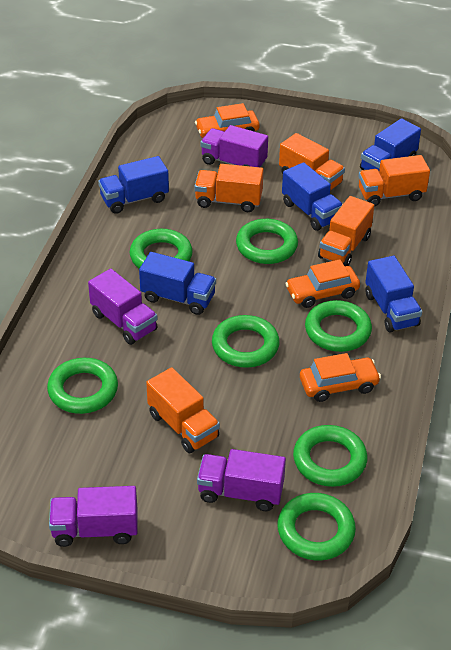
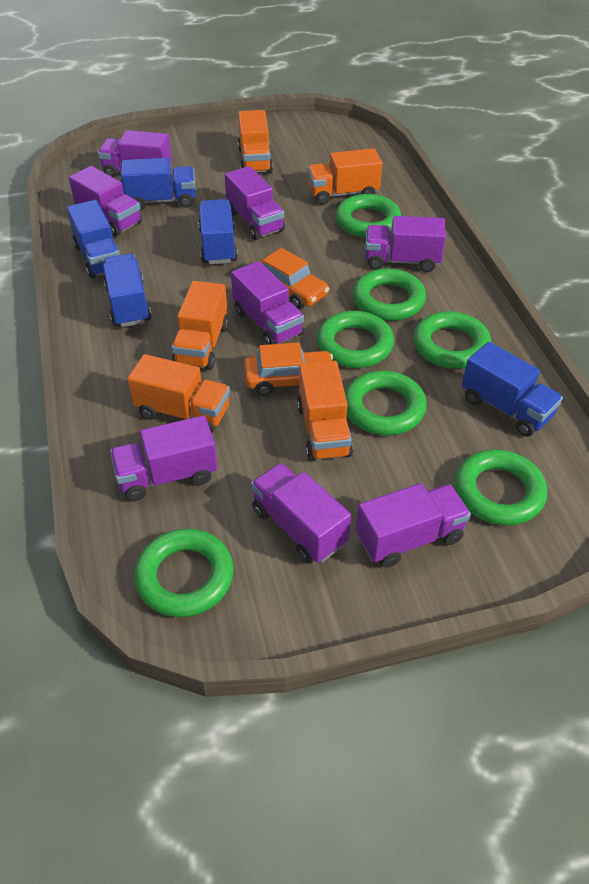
orange car: [195,103,260,138] [285,259,360,308] [300,353,381,402] = 3 -> [244,342,333,396] [260,248,329,309] = 2
purple truck: [49,486,138,547] [88,269,158,345] [197,449,286,511] [201,125,268,168] = 4 -> [69,166,142,236] [98,130,172,178] [110,415,218,501] [225,166,285,240] [231,261,304,345] [251,463,351,563] [356,483,471,568] [365,216,446,272] = 8

